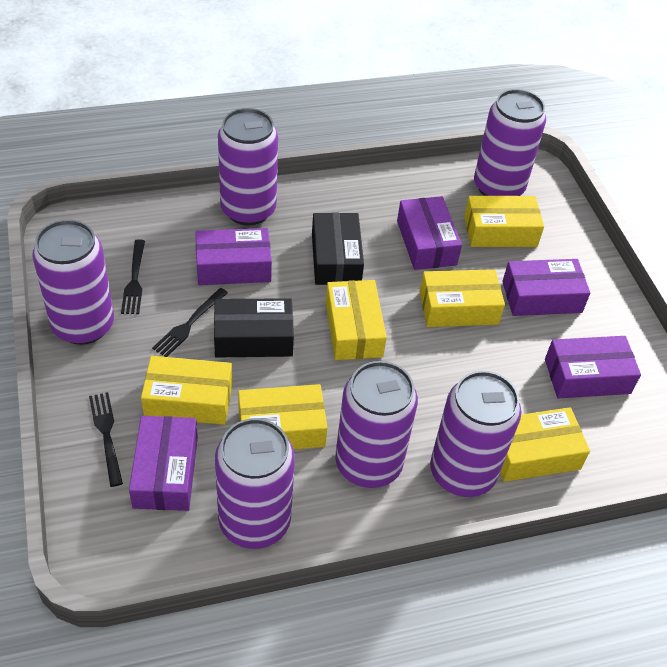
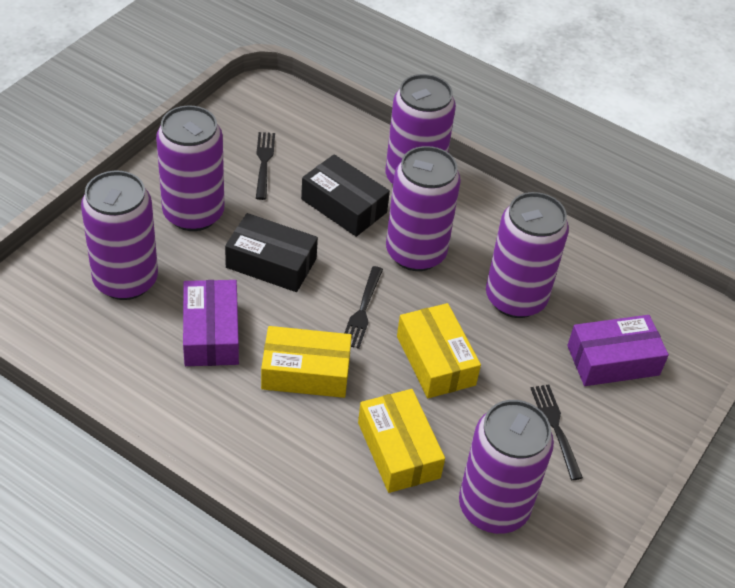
purple box: [129,416,198,511] [195,228,272,285] [397,196,462,270] [502,259,590,316] [545,336,641,399] = 5 -> [183,280,239,366] [567,315,669,386] = 2
yellow box: [141,356,232,425] [238,384,328,450] [326,280,387,360] [420,269,505,327] [464,196,544,247] [500,407,590,482] = 6 -> [261,326,352,398] [358,389,445,493] [397,303,481,398] = 3

